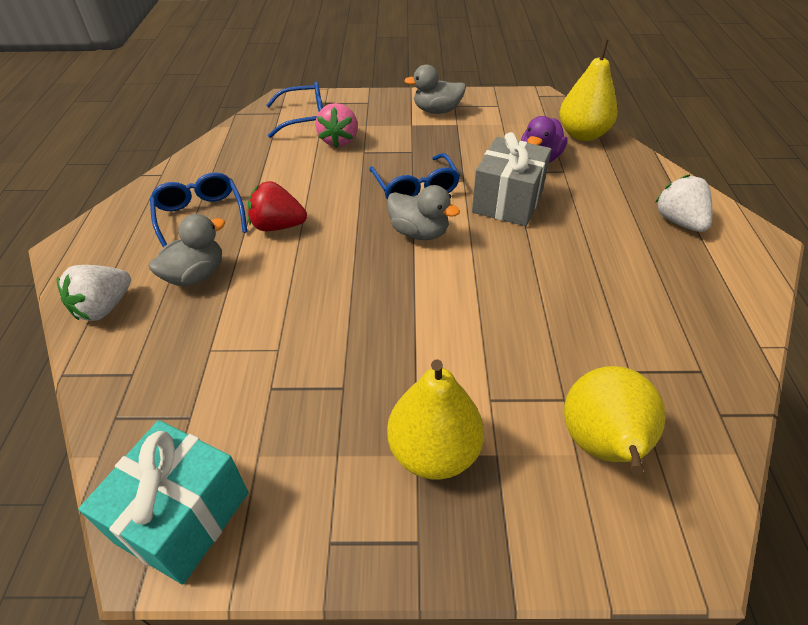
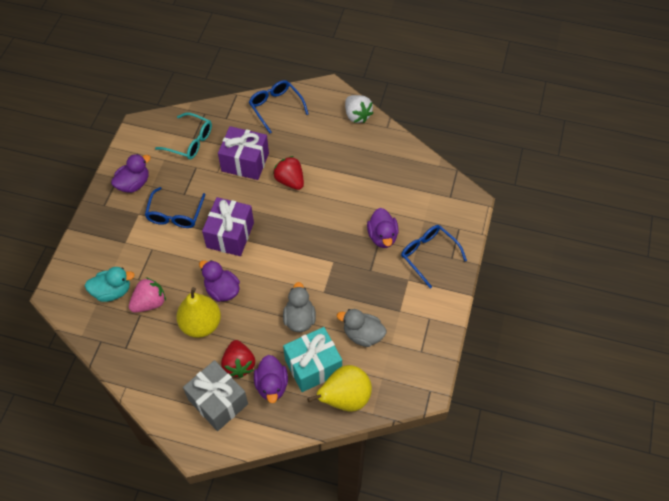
grey duck: [149,214,225,286] [387,185,460,240] [404,64,466,114] = 3 -> [283,282,316,332] [337,309,386,347] = 2
purple duck: [521,116,567,163] = 1 -> [111,154,151,193] [199,260,240,302] [254,355,288,403] [367,208,399,248] = 4
purple gift: none = 0 -> [202,197,254,256] [218,126,269,180] = 2
red strawberry: [248,181,307,231] = 1 -> [221,340,255,378] [273,156,304,190] = 2
turquoise duck: none = 0 -> [85,267,135,302] = 1
turquoise glasses: none = 0 -> [155,113,212,160] = 1
white strawberry: [57,265,131,321] [655,174,712,232] = 2 -> [345,95,373,123] = 1
yellow pear: [387,360,484,480] [560,40,618,141] [564,366,666,474] = 3 -> [176,287,221,338] [307,365,372,412] = 2

